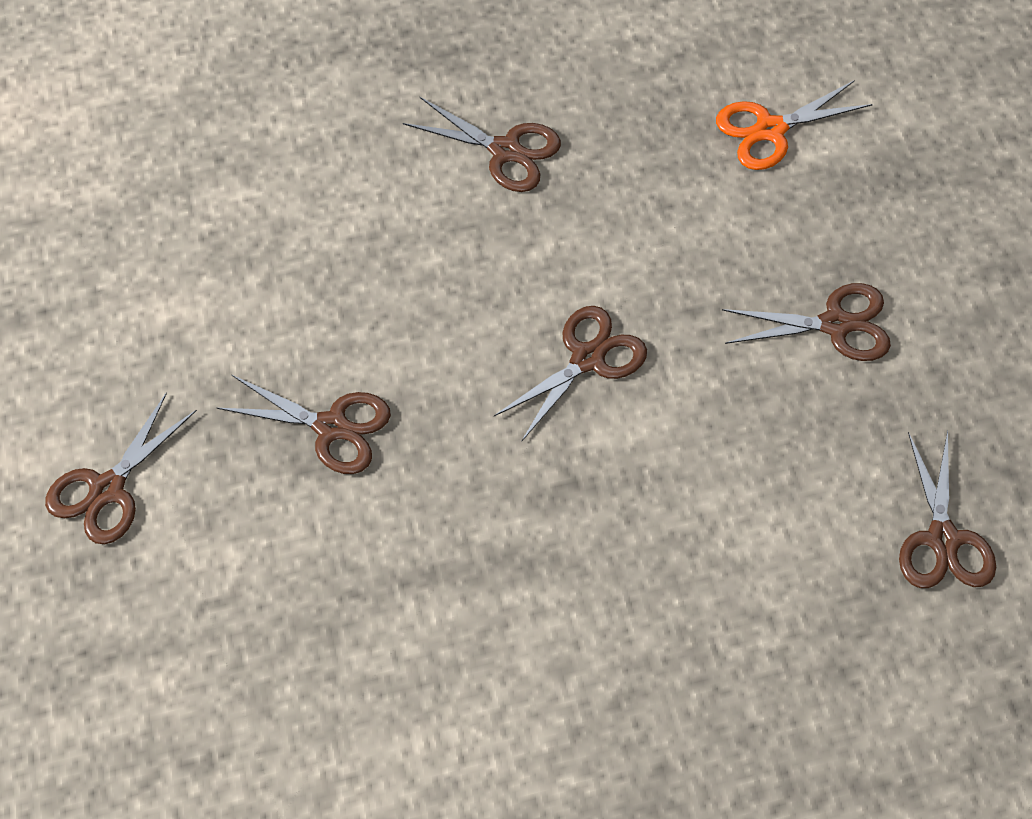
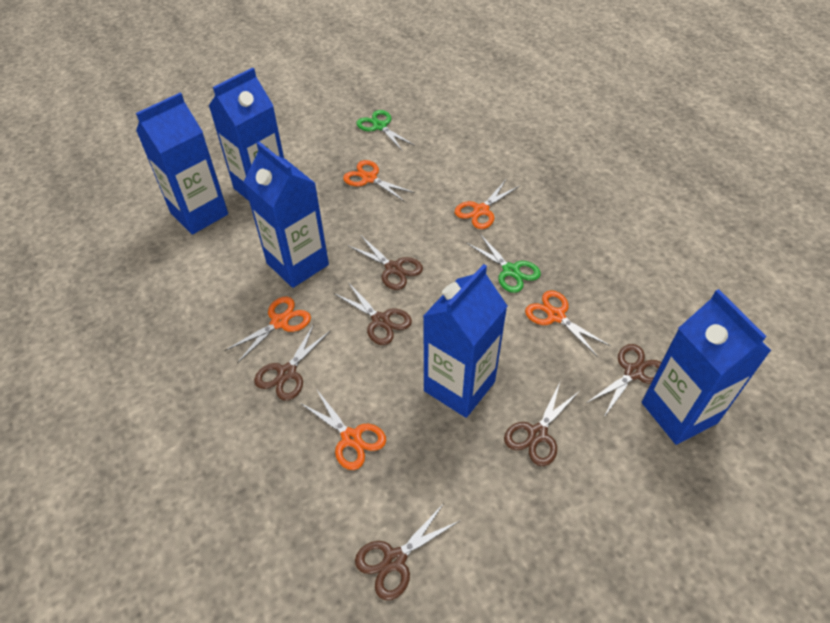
blue carton: none = 0 -> [136,93,228,235] [209,67,284,201] [243,141,329,288] [423,264,507,418] [642,289,771,445] = 5
green scissors: none = 0 -> [356,110,415,151] [467,234,541,293] = 2
orange scissors: [716,80,873,170] = 1 -> [224,296,311,363] [300,390,386,470] [343,160,415,202] [455,180,520,229] [525,290,610,357] = 5

